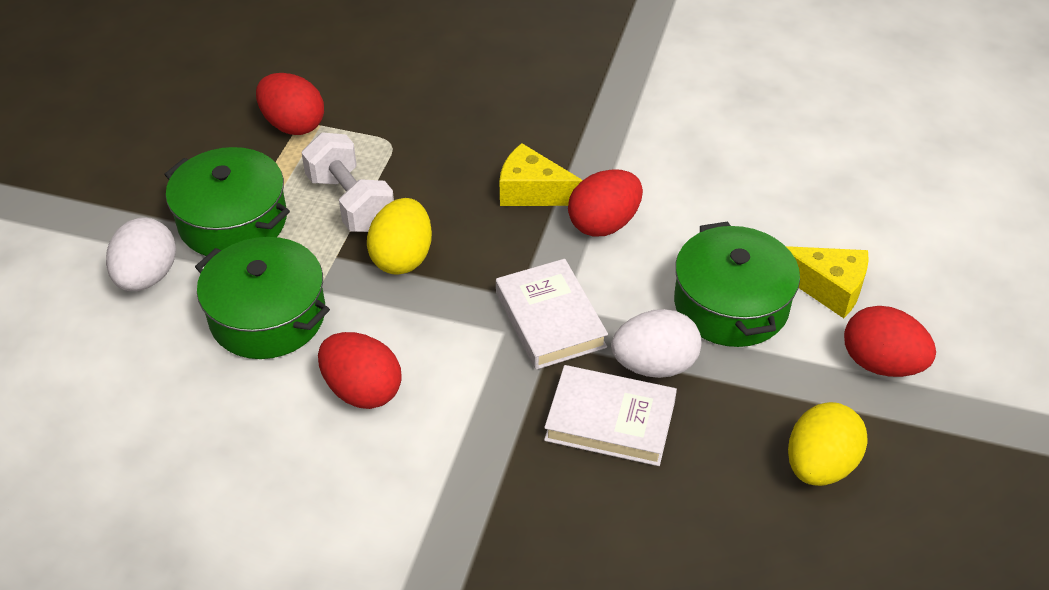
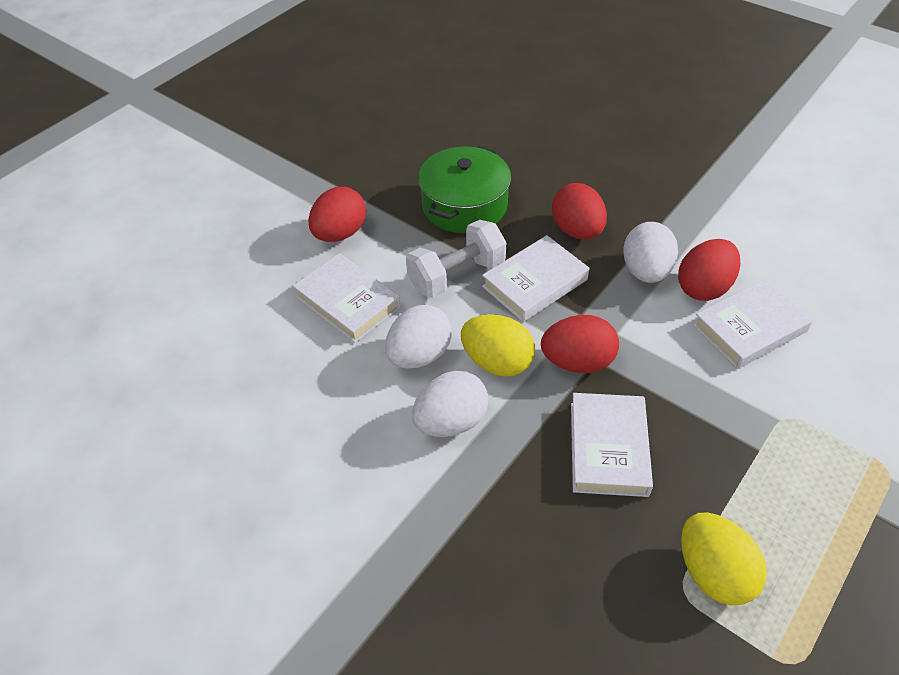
green pot: [164,147,290,256] [195,237,330,359] [674,221,800,347] = 3 -> [418,146,511,233] = 1
white book: [496,259,608,370] [544,365,677,466] = 2 -> [293,253,401,343] [482,235,589,322] [571,393,653,497] [692,279,813,369] = 4
white egg: [106,218,176,291] [611,309,702,378] = 2 -> [385,305,452,369] [412,371,489,437] [623,222,678,283] = 3
yellow cheese: [500,143,582,206] [786,246,869,318] = 2 -> none = 0

